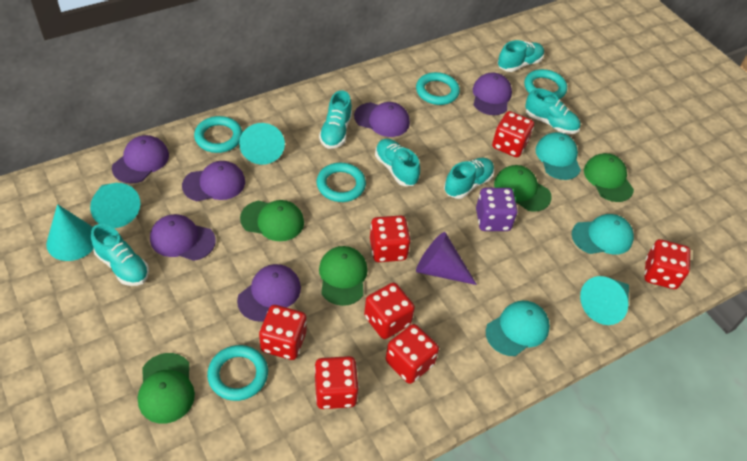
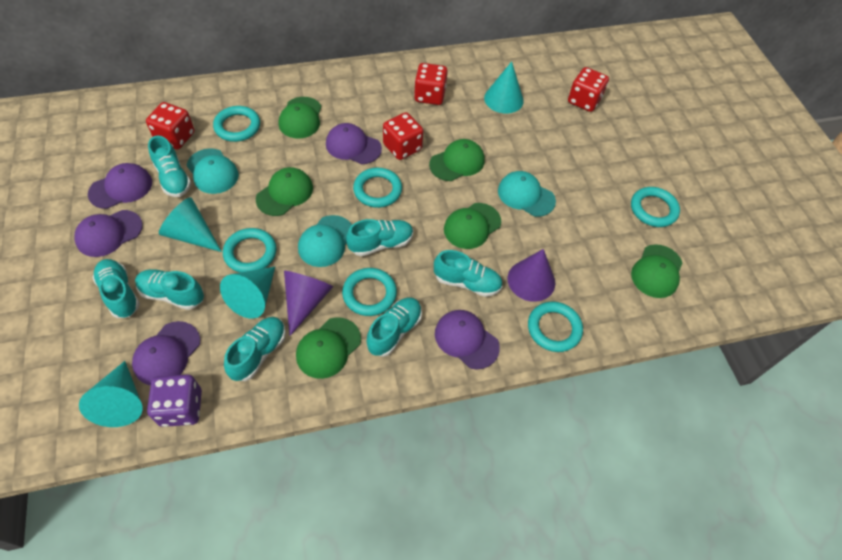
green cap: [138,353,195,424] [240,200,304,241] [319,246,367,306] [494,165,552,212] [584,153,634,202] = 5 -> [256,167,313,216] [279,97,321,138] [296,317,361,379] [429,139,485,181] [444,203,501,249] [631,244,683,298] = 6
purple cap: [112,135,169,183] [150,214,216,261] [182,161,245,201] [237,264,301,322] [354,102,410,137] [473,72,512,115] = 6 -> [74,210,143,257] [88,163,152,209] [132,321,200,385] [326,123,382,164] [435,310,500,369] = 5
purple cone: [416,232,477,285] = 1 -> [284,271,333,336] [507,249,555,302] = 2
red dice: [259,305,307,360] [314,356,359,409] [364,283,415,339] [370,215,411,262] [385,324,439,384] [492,111,534,157] [644,239,690,289] = 7 -> [146,102,195,149] [383,112,423,160] [414,63,448,105] [568,67,609,112] = 4
turquoise ring: [194,116,243,153] [207,345,268,401] [317,163,366,202] [416,72,460,105] [524,69,567,99] = 5 -> [213,106,260,142] [223,228,277,273] [342,268,397,316] [353,168,402,208] [528,301,583,352] [631,187,680,227] = 6
turquoise shoe: [91,224,149,286] [319,91,352,149] [375,139,420,186] [444,158,494,199] [498,40,544,72] [525,88,580,134] = 6 -> [92,259,140,318] [135,269,204,310] [148,136,191,197] [224,317,286,381] [346,219,413,256] [367,298,422,357] [434,250,502,297] = 7

